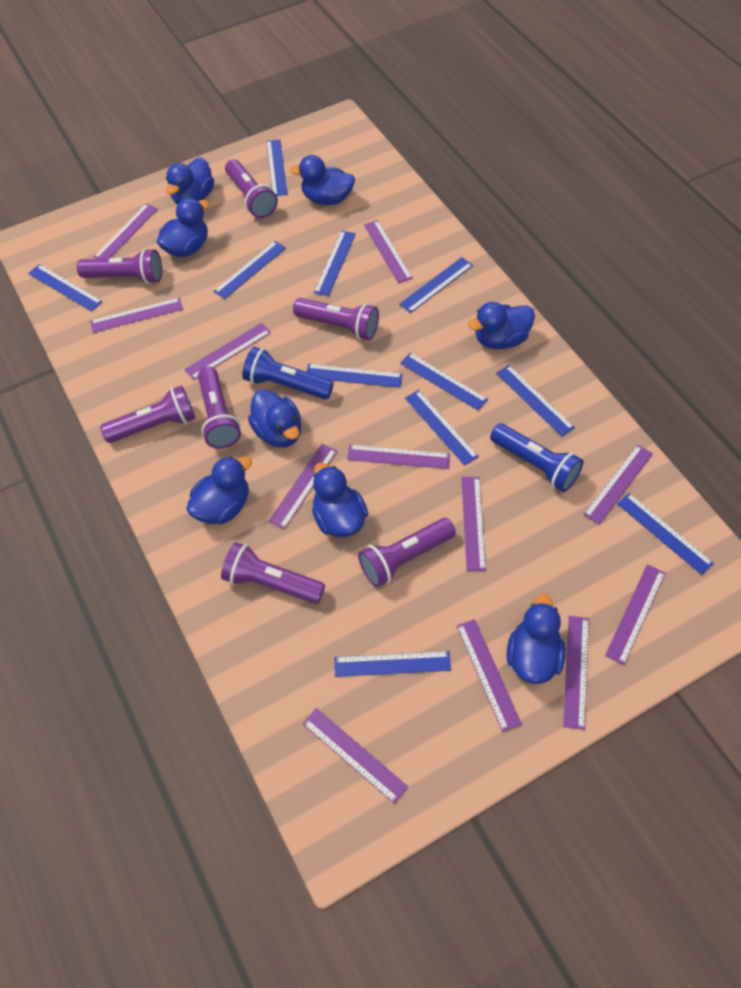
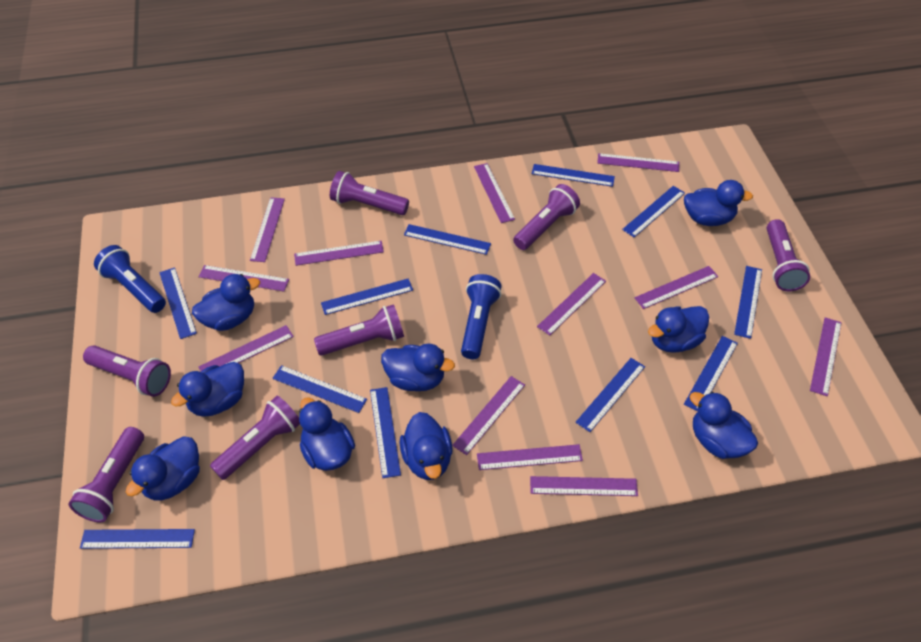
blue duck: [157,198,209,257] [166,157,214,204] [186,456,252,524] [248,389,301,447] [290,155,355,205] [312,462,368,537] [468,302,535,349] [507,594,565,684] = 8 -> [126,436,200,500] [171,362,244,417] [192,274,260,331] [299,397,355,471] [381,343,455,391] [400,412,452,480] [648,306,709,353] [684,180,753,226] [690,392,758,459] = 9

